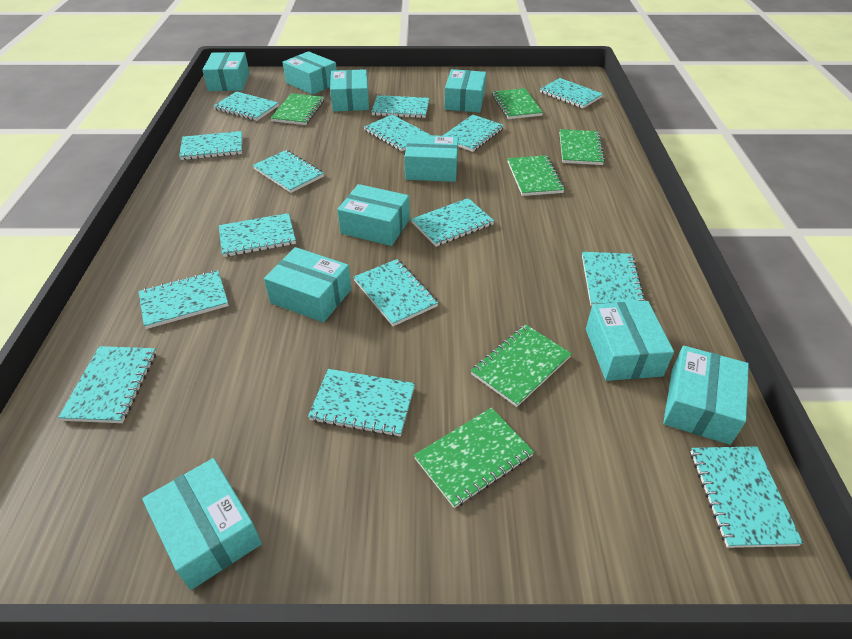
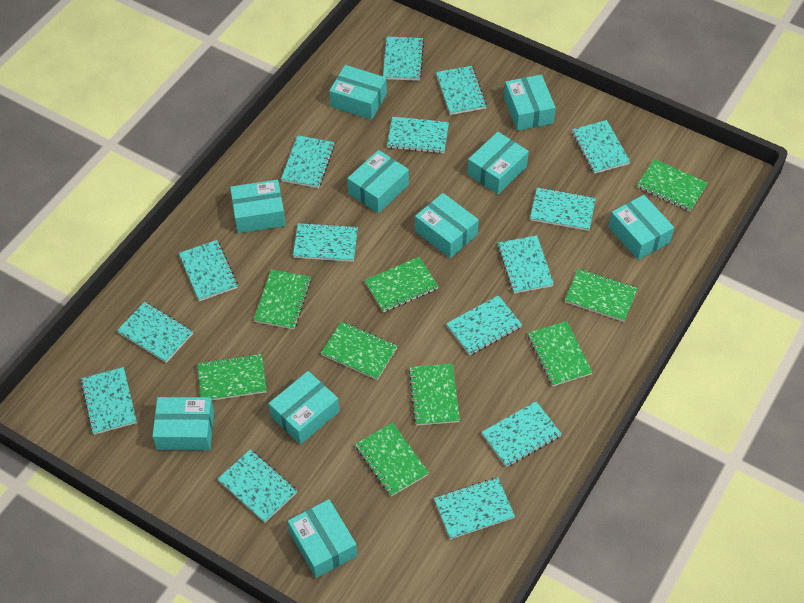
green notebook: [271,93,324,125] [414,407,534,508] [471,324,572,407] [492,88,543,119] [507,155,565,196] [560,129,605,165] = 6 -> [197,353,267,400] [254,269,311,329] [321,321,397,380] [355,423,429,497] [364,257,439,312] [408,364,460,426] [528,321,593,386] [565,268,638,322] [637,159,708,211] = 9

